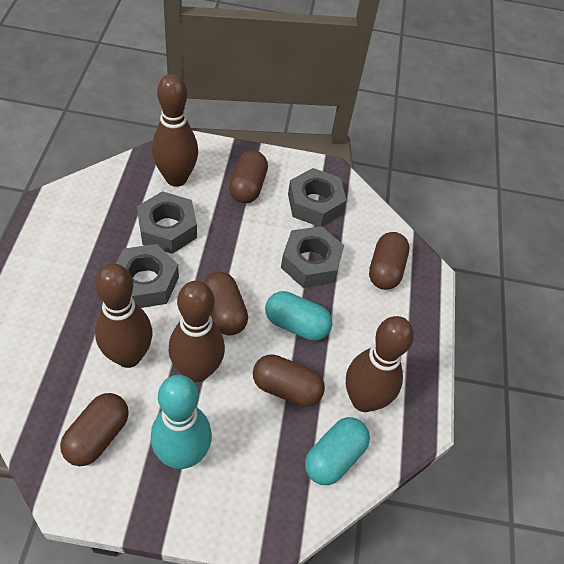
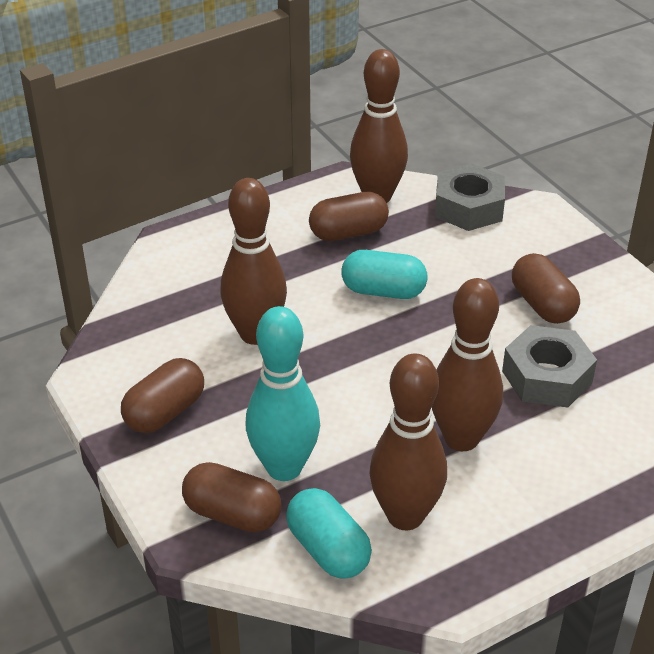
brown capsule: [60,393,129,466] [203,271,248,335] [229,150,268,203] [253,354,325,407] [369,232,409,290] = 5 -> [121,358,204,433] [182,462,281,532] [309,192,389,241] [512,253,580,324] = 4
grey nut: [116,244,179,308] [137,191,197,254] [281,226,344,288] [288,168,347,226] = 4 -> [435,163,505,231] [502,325,597,408] = 2

